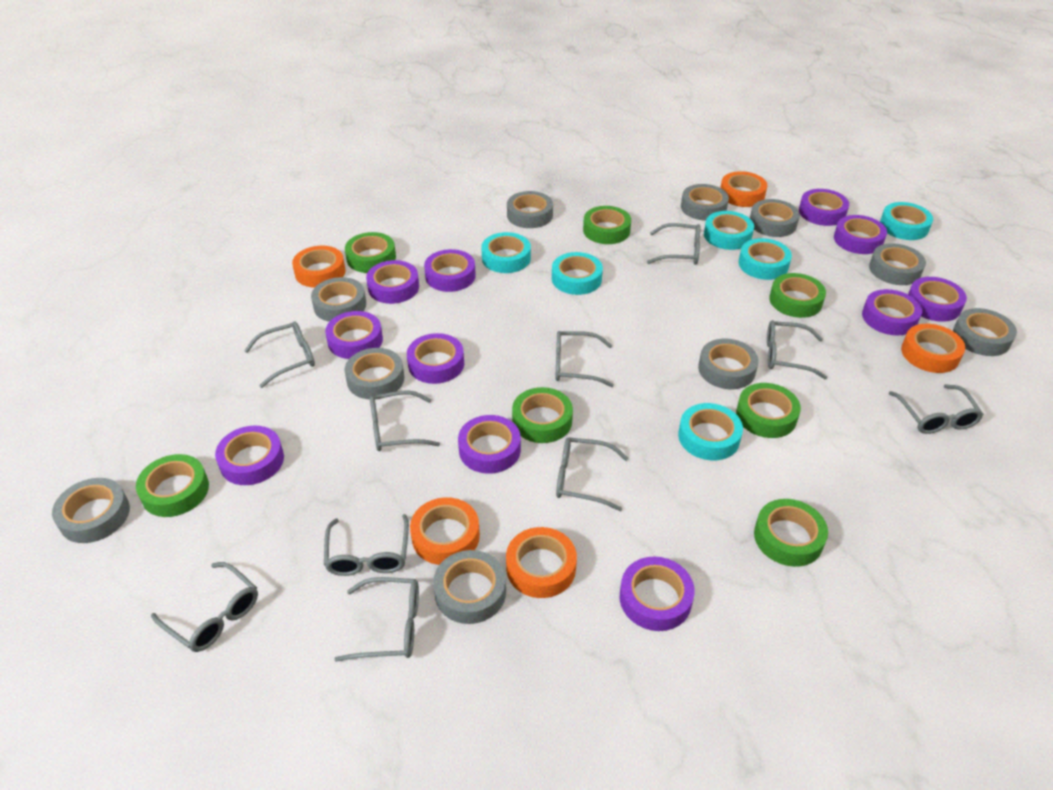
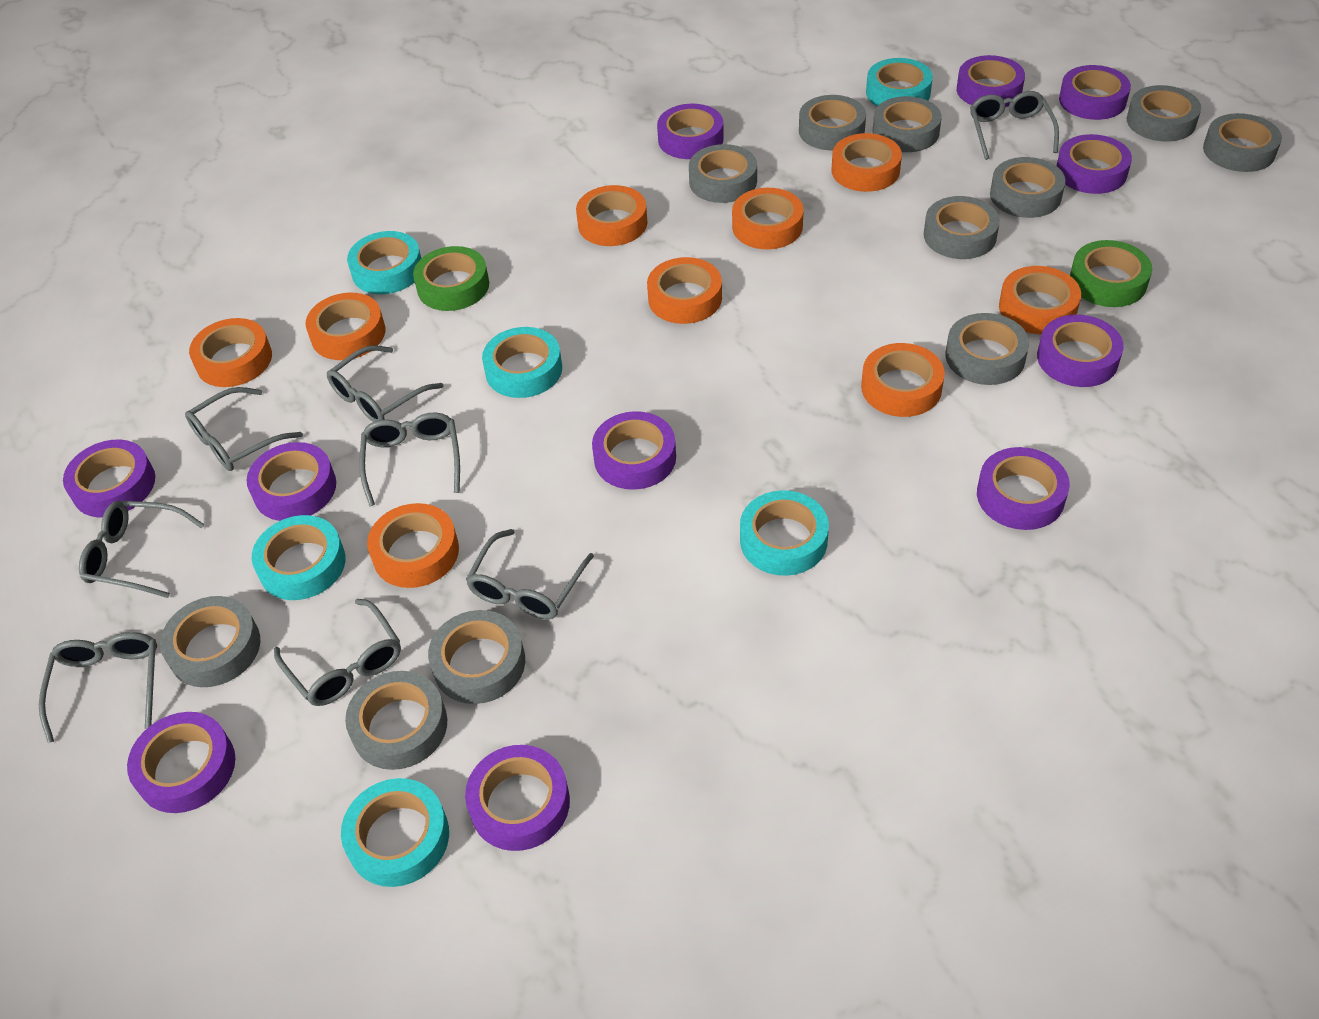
green tape: [136,454,209,517] [345,232,396,273] [512,387,573,443] [583,206,631,244] [736,383,801,438] [754,499,828,567] [769,273,826,318] = 7 -> [413,246,489,311] [1070,240,1152,307] = 2
grey glasses: [151,562,258,652] [244,322,315,388] [324,514,409,576] [334,577,419,662] [370,390,440,451] [555,331,614,387] [556,437,628,511] [647,223,701,265] [767,320,827,379] [889,384,984,434] = 10 -> [39,632,157,743] [79,500,205,598] [185,387,303,471] [274,599,401,706] [327,345,444,422] [359,412,460,506] [466,529,594,619] [970,91,1059,160] = 8
grey tape: [52,478,130,543] [311,277,366,322] [345,348,404,399] [433,550,506,624] [507,191,553,228] [681,184,729,221] [698,339,759,389] [750,199,800,237] [869,243,926,285] [953,308,1017,356] = 10 -> [160,596,260,687] [345,671,447,770] [428,610,525,704] [689,144,757,203] [799,95,866,150] [873,96,942,152] [924,196,1000,259] [946,313,1029,385] [990,157,1066,218] [1127,85,1201,142] [1203,113,1282,172] = 11
orange tape: [292,246,346,288] [410,497,480,565] [506,527,577,598] [720,171,767,207] [901,324,965,373] = 5 -> [189,318,272,387] [305,293,386,360] [367,503,459,588] [576,185,648,246] [647,257,722,324] [732,188,804,249] [832,133,902,192] [861,343,945,417] [999,266,1081,334] = 9

